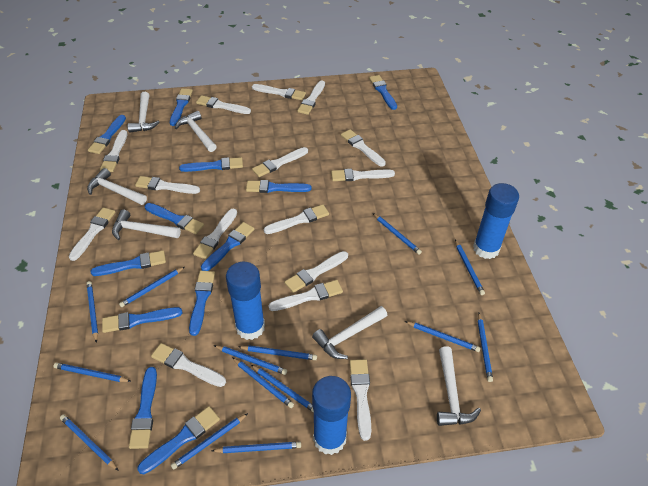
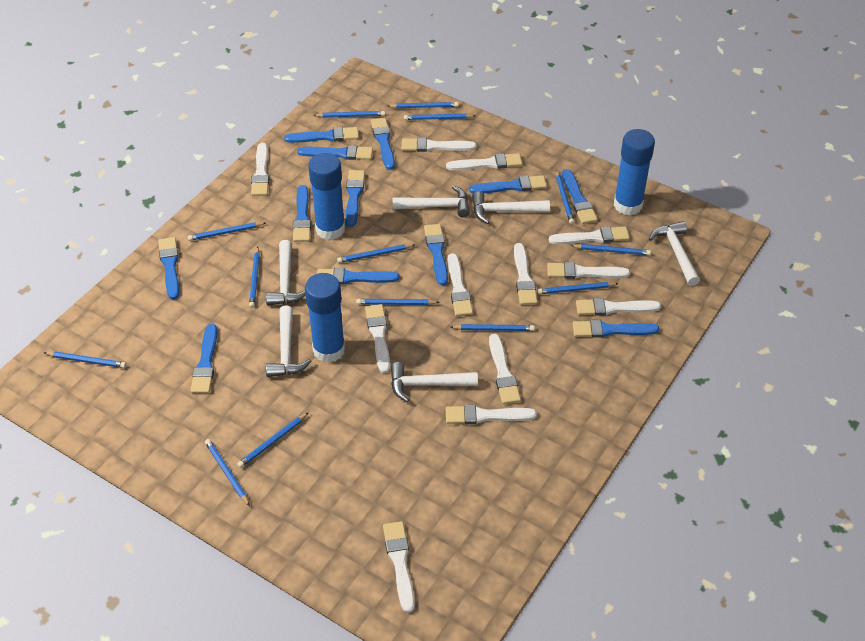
white brush: [69,207,115,261] [100,130,127,172] [135,176,200,194] [151,343,226,387] [193,208,237,259] [196,95,251,114] [252,84,306,100] [252,147,308,177] [264,204,329,234] [268,280,343,311] [285,251,348,293] [297,80,325,115] [331,169,395,181] [341,129,386,166] [350,359,371,441] = 15 -> [251,143,269,196] [365,304,390,373] [383,521,415,613] [402,137,476,152] [446,153,522,170] [446,405,537,424] [447,253,473,316] [489,334,521,404] [514,243,538,305] [547,262,630,279] [549,226,630,244] [576,298,661,316] = 12

